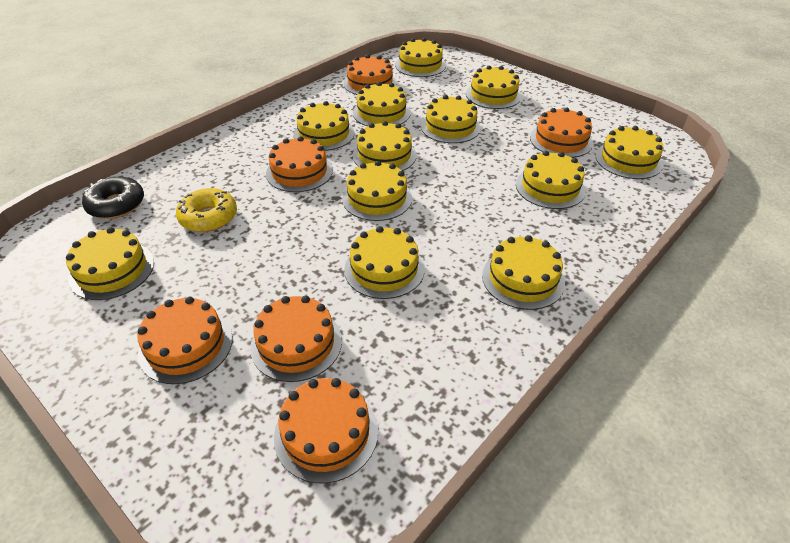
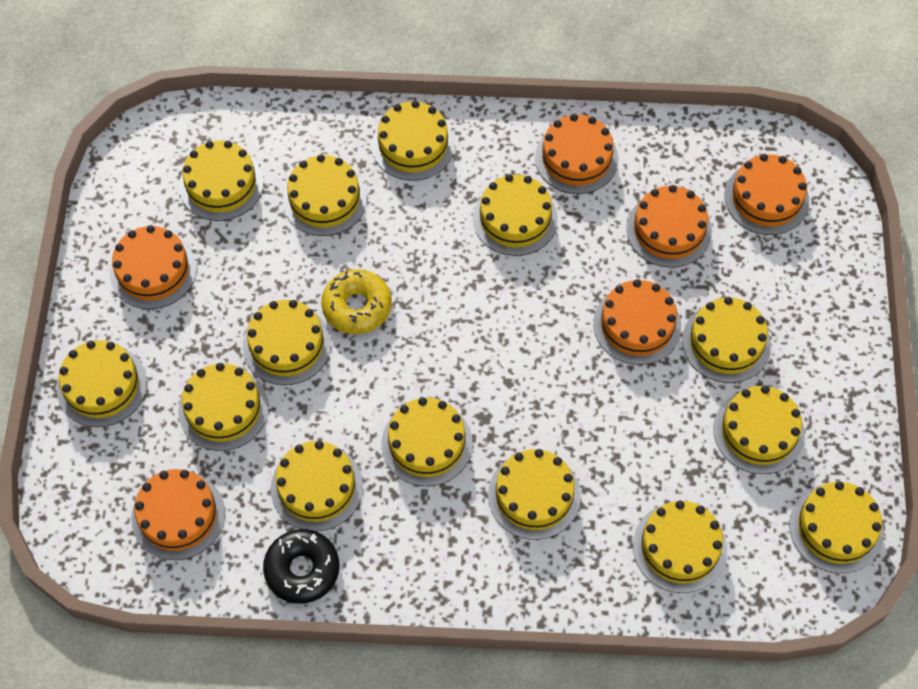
yellow cake: [66,227,154,300] [293,101,355,151] [342,161,412,221] [344,226,425,299] [353,82,411,126] [353,121,417,171] [395,38,446,77] [421,95,481,143] [466,65,522,109] [482,235,565,310] [516,151,586,209] [595,126,664,179] = 12 -> [57,340,147,427] [178,363,269,451] [179,141,263,221] [243,300,331,385] [271,441,363,531] [282,154,367,236] [372,101,455,181] [382,397,472,486] [473,174,558,256] [488,449,581,540] [633,501,727,593] [682,297,771,383] [713,385,805,474] [789,481,884,573] = 14

